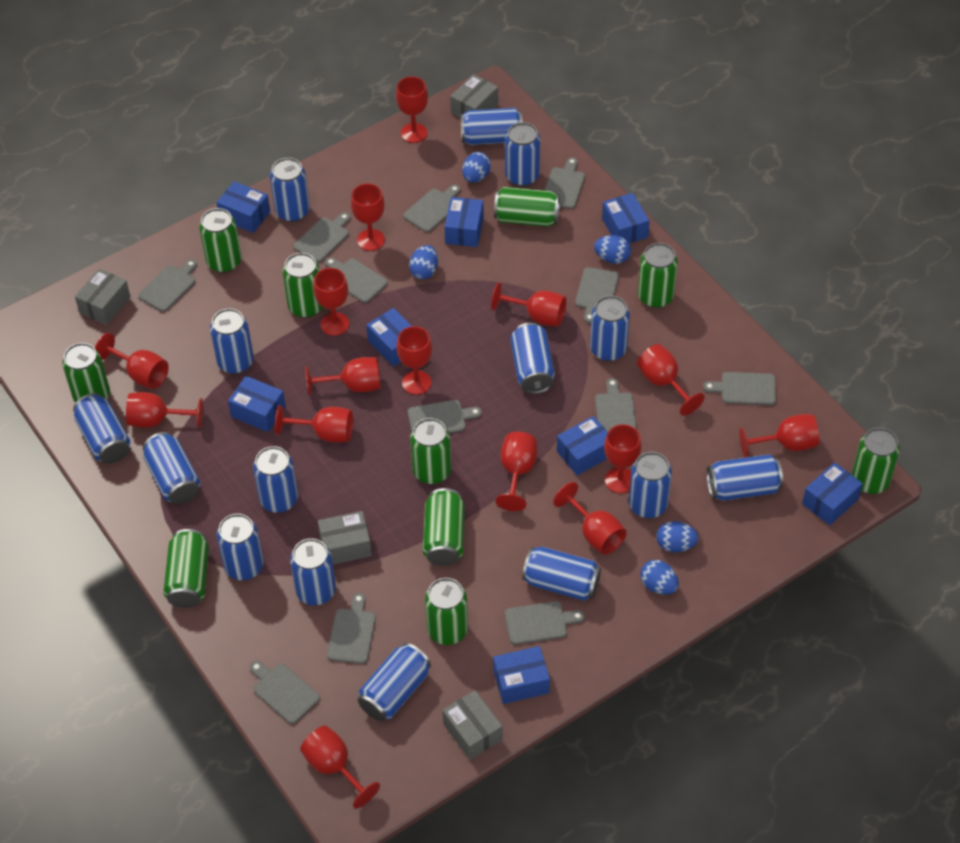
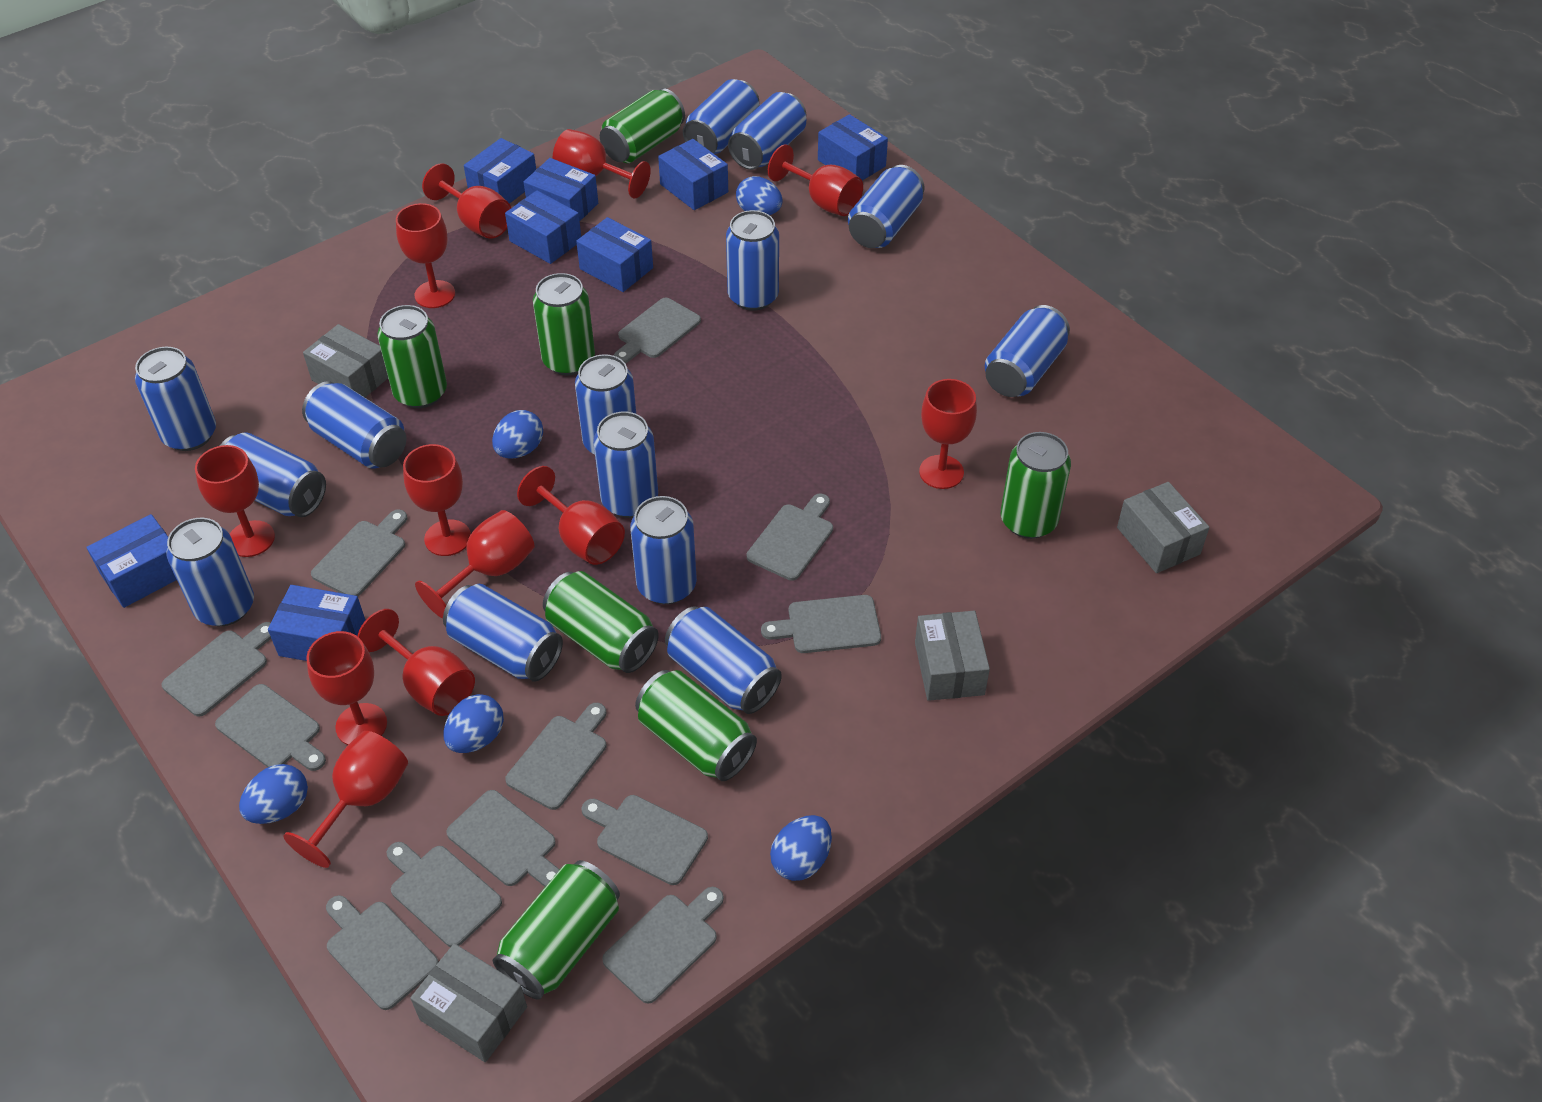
blue can: [73,393,130,464] [143,432,200,504] [210,308,254,374] [217,514,264,580] [253,446,298,513] [270,158,310,222] [290,538,336,605] [358,643,431,721] [460,108,523,145] [505,122,540,186] [510,323,555,394] [522,546,601,601] [590,296,630,361] [629,452,672,518] [707,454,783,501] = 15 -> [135,347,216,451] [167,518,254,626] [220,432,326,517] [302,381,406,469] [443,584,563,681] [575,354,636,454] [593,412,658,518] [630,496,697,604] [665,606,782,714] [683,79,760,154] [726,210,779,311] [728,92,806,170] [848,165,925,248] [985,305,1070,397] = 14
green can: [62,343,110,403] [163,529,209,608] [199,208,242,273] [282,253,322,318] [410,418,451,484] [423,488,465,566] [425,578,468,645] [494,187,560,227] [638,243,678,308] [852,427,900,494] = 10 -> [377,305,447,408] [493,860,620,1000] [533,273,595,375] [543,571,659,673] [600,88,685,163] [635,670,757,781] [1001,432,1071,539] = 7
red goblet: [95,333,169,389] [126,392,203,428] [275,405,353,443] [300,726,380,809] [306,357,380,396] [313,268,349,336] [351,183,385,251] [396,76,428,143] [396,326,432,395] [491,282,567,327] [496,432,537,511] [553,482,627,555] [604,424,641,493] [637,344,705,416] [739,414,819,458] = 15 -> [195,445,275,557] [283,731,408,868] [306,631,387,745] [358,609,475,716] [396,203,455,308] [403,444,471,556] [415,510,534,619] [422,163,511,239] [517,466,625,565] [553,129,651,198] [768,145,863,216] [919,379,977,489] = 12

